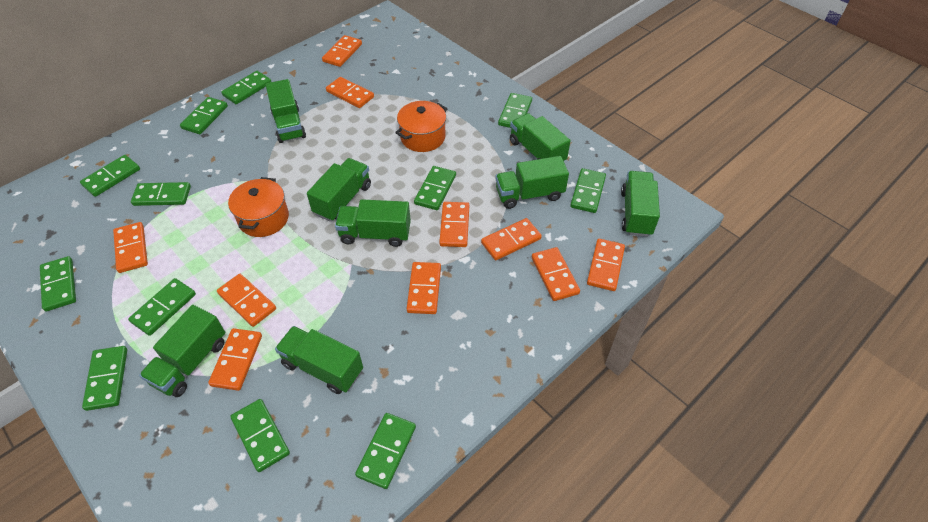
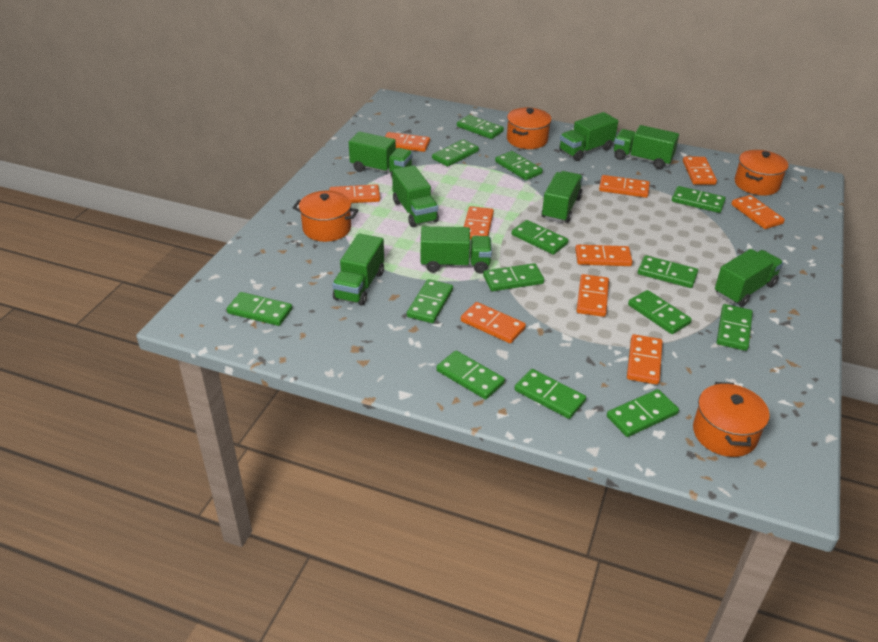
green domino: [40,256,76,312] [80,155,140,197] [82,346,127,411] [128,278,196,336] [131,182,191,206] [180,97,228,134] [221,71,271,104] [230,399,290,472] [355,413,416,489] [414,166,456,210] [498,93,532,128] [570,168,606,213] = 12 -> [227,292,292,326] [407,279,453,323] [432,139,479,167] [436,351,505,399] [457,115,504,139] [483,263,544,291] [495,151,543,180] [512,220,568,255] [515,369,586,419] [607,389,679,437] [628,290,692,334] [638,255,698,288] [672,186,726,213] [717,304,753,351] = 14
orange pot: [228,177,289,237] [395,101,447,152] = 2 -> [293,191,358,242] [507,108,552,149] [693,382,770,457] [735,150,788,195] = 4

